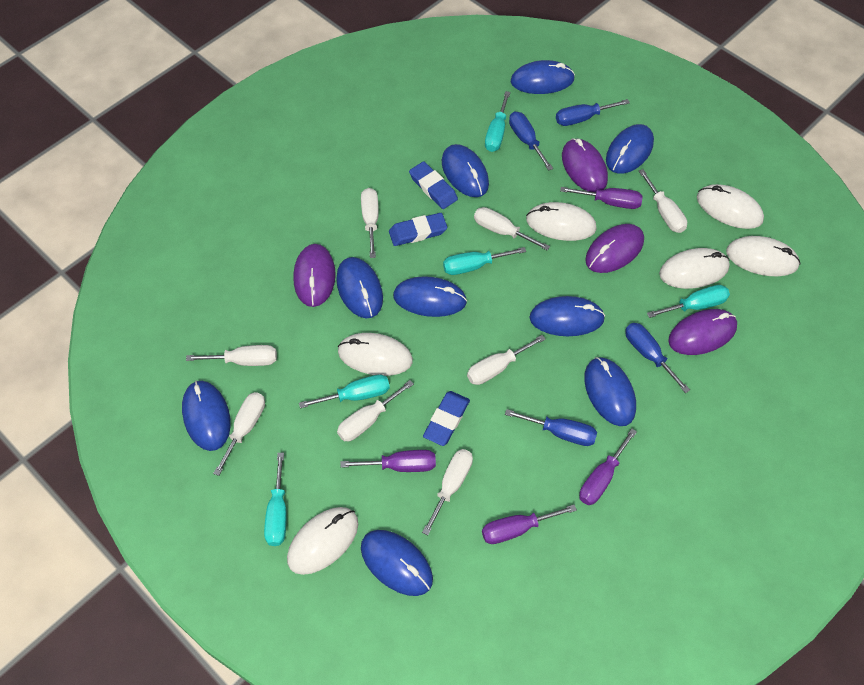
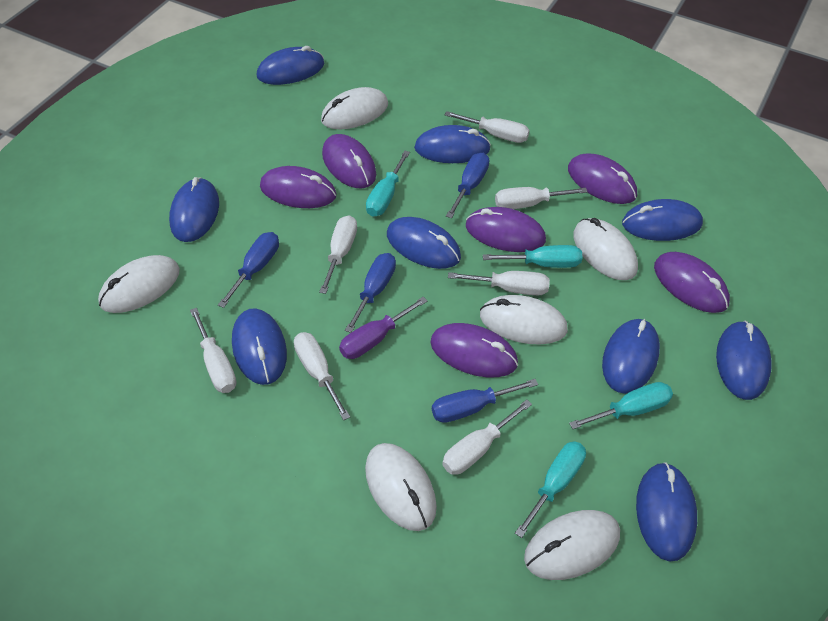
blue eraser: [389,213,447,246] [409,161,458,209] [423,391,470,446] = 3 -> none = 0
purple mouse: [293,244,336,307] [562,138,608,192] [585,224,644,273] [668,309,737,355] = 4 -> [260,166,337,208] [322,134,376,188] [430,323,518,377] [466,207,546,252] [568,154,637,204] [654,252,730,313] = 6
purple screwdriver: [341,450,436,472] [482,505,577,544] [560,187,643,209] [579,429,637,505] = 4 -> [339,297,427,359] = 1
turquoise screwdriver: [264,453,287,546] [299,374,390,408] [443,247,526,275] [485,91,510,152] [647,285,730,318] = 5 -> [366,151,410,217] [483,245,582,268] [515,441,586,538] [569,382,673,429] = 4
white screwdriver: [186,345,277,366] [213,392,265,476] [337,380,414,441] [361,188,379,258] [422,449,473,535] [467,335,545,385] [474,207,550,251] [639,169,687,233] = 8 -> [190,308,236,393] [294,332,350,420] [319,215,357,294] [442,399,532,475] [445,111,530,143] [448,271,550,295] [495,187,588,209] = 7

